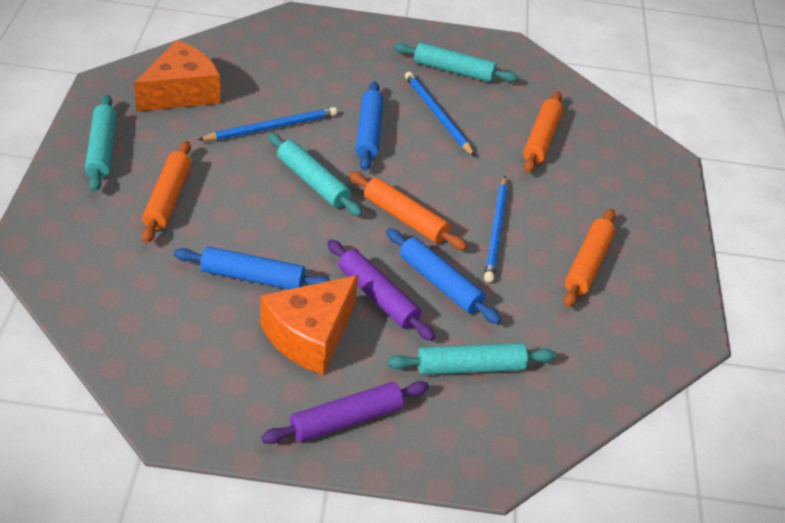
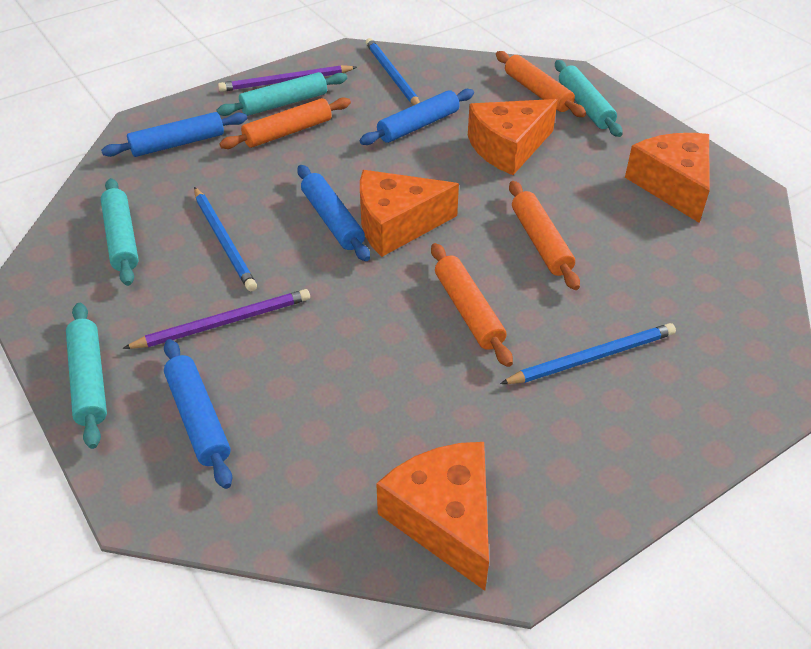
blue rolling pin: [174,246,331,289] [356,82,384,171] [386,228,501,324] = 3 -> [101,112,247,157] [164,339,232,489] [297,165,370,261] [360,89,474,145] = 4
orange cheese: [134,40,220,111] [260,275,358,375] = 2 -> [360,170,459,257] [376,442,489,591] [468,99,558,175] [625,133,710,223] = 4
purple pencil: none = 0 -> [123,289,310,349] [218,65,357,92] = 2
purple rolling pin: [261,381,429,444] [327,239,435,341] = 2 -> none = 0

